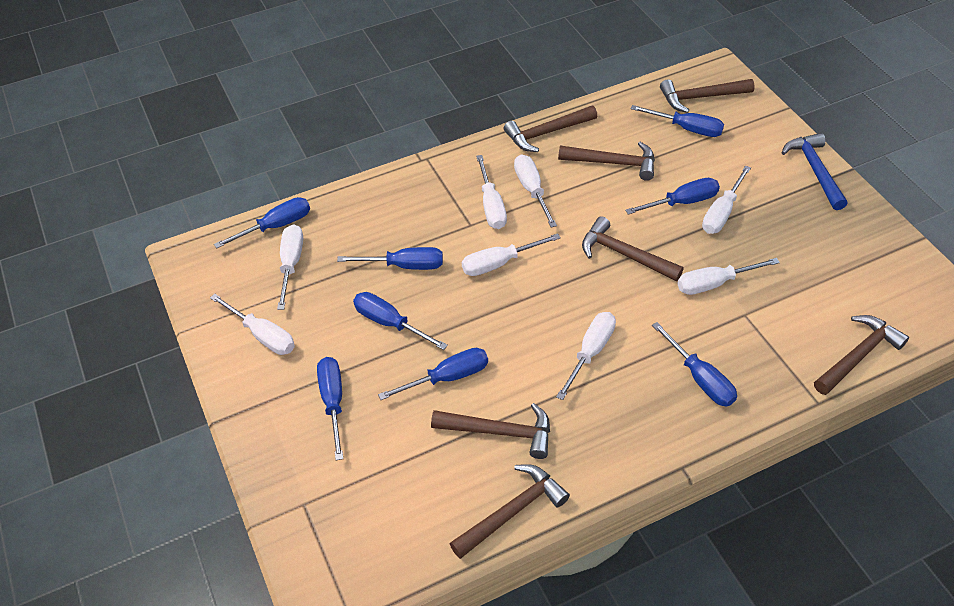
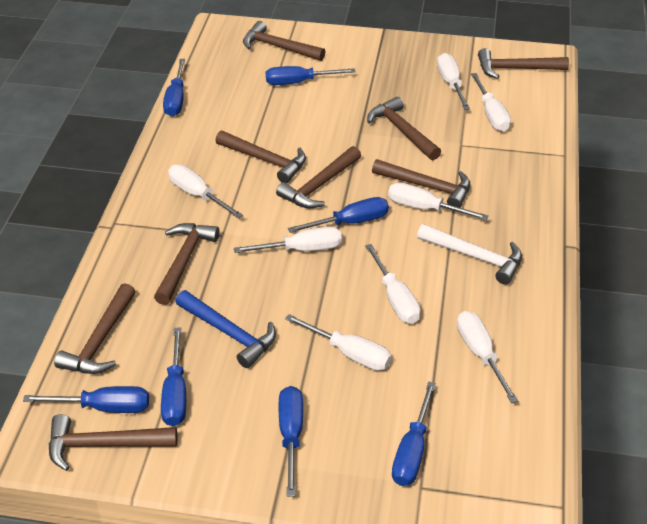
blue screwdriver: [214,197,310,248] [317,357,343,460] [337,247,443,270] [353,292,448,350] [378,348,488,400] [625,178,720,215] [631,105,724,137] [652,322,737,407] = 8 -> [23,386,149,413] [161,328,186,426] [163,59,185,116] [266,66,356,85] [279,386,303,496] [288,197,389,233] [392,381,436,486] = 7
brown hammer: [431,403,550,459] [449,464,570,559] [504,106,597,152] [558,142,655,181] [582,216,683,281] [660,79,755,113] [814,315,909,395] = 7 -> [49,414,177,471] [54,283,136,374] [154,223,219,305] [215,131,306,183] [243,21,326,61] [276,146,361,208] [367,97,441,160] [372,159,470,208] [478,48,569,79] = 9
white hammer: none = 0 -> [417,224,522,285] = 1

